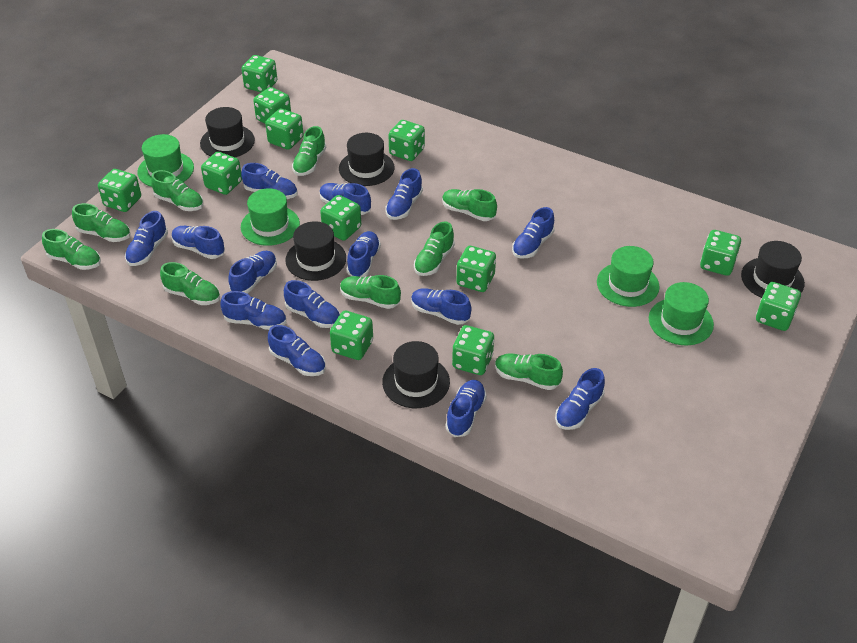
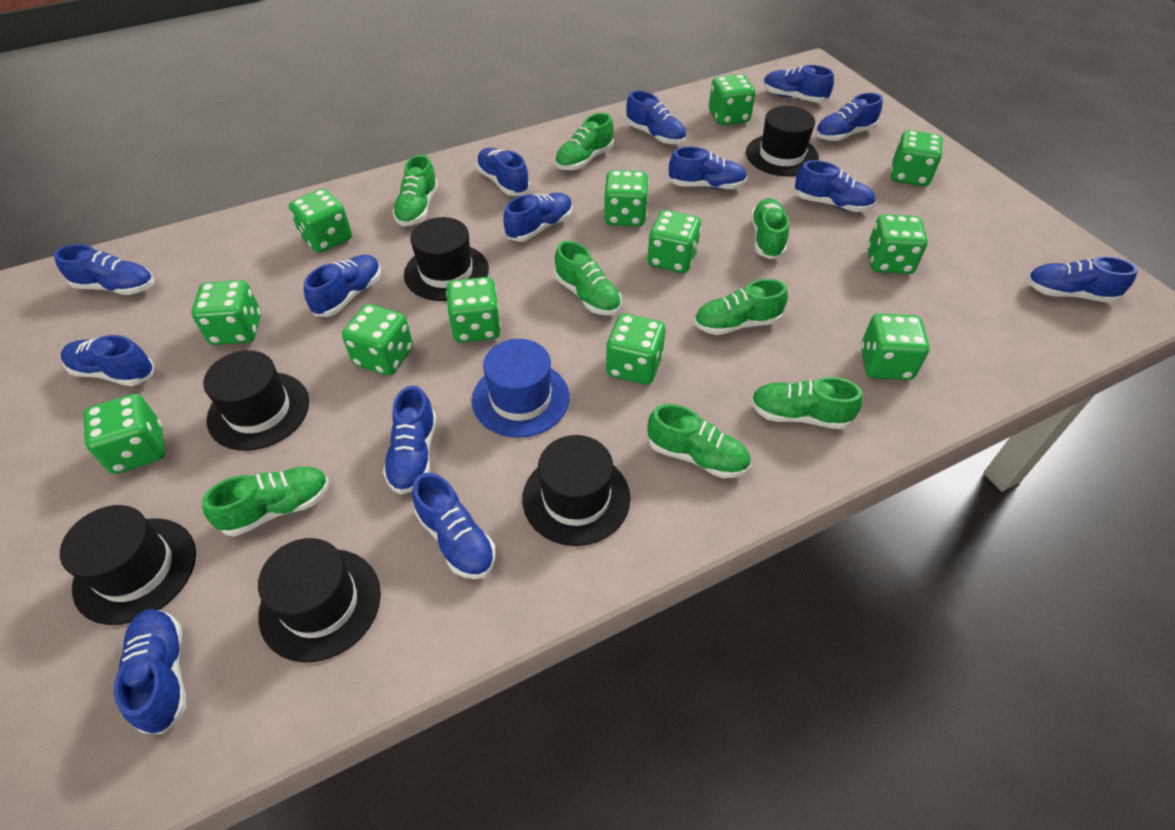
black hat: [200,107,255,157] [285,221,346,281] [339,133,395,186] [382,341,450,408] [741,241,805,298] = 5 -> [60,505,196,625] [203,350,309,451] [258,538,381,663] [404,217,489,301] [522,435,631,546] [746,106,819,176] = 6
blue hat: none = 0 -> [472,339,570,438] = 1
green hat: [137,134,194,187] [241,188,300,246] [597,246,660,307] [649,282,714,345] = 4 -> none = 0
green shoe: [42,229,101,270] [72,203,131,242] [151,170,203,211] [160,262,220,305] [292,126,326,176] [340,275,401,309] [414,221,455,276] [442,189,497,221] [495,353,563,390] = 9 -> [202,467,329,536] [392,155,438,226] [555,113,614,170] [555,241,622,316] [648,404,751,478] [694,279,788,335] [751,198,789,259] [751,377,863,429] = 8

